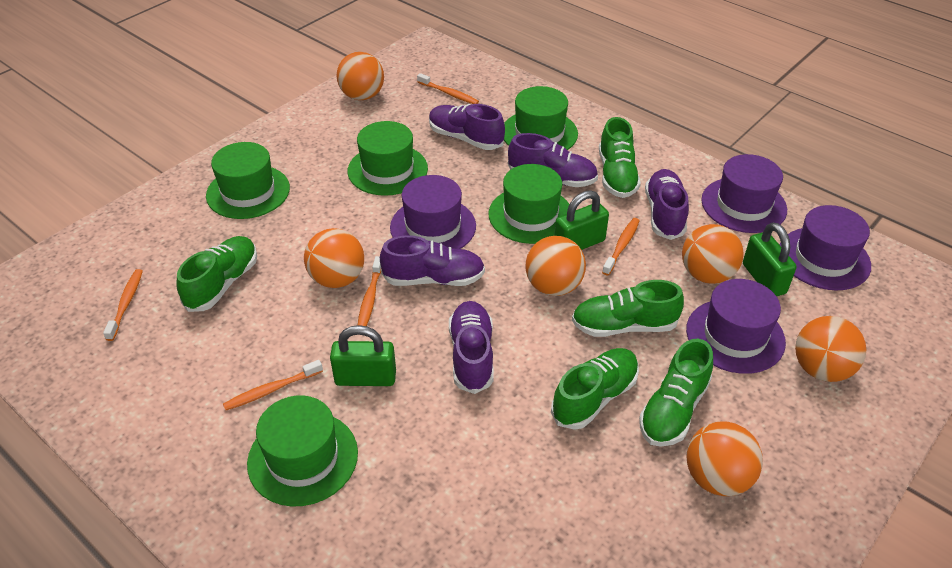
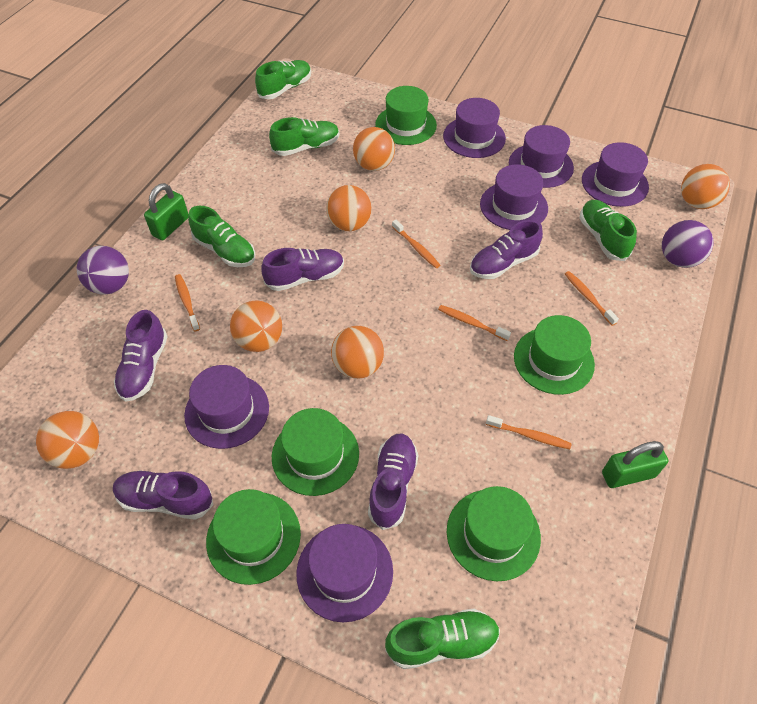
green padlock: [330,325,396,386] [554,190,609,250] [743,223,797,296] = 3 -> [144,183,189,240] [602,441,668,488] = 2
purple ball: none = 0 -> [77,246,129,295] [662,220,713,268] = 2
purple hat: [390,175,476,249] [686,279,786,374] [701,154,787,233] [780,205,871,291] = 4 -> [184,365,269,449] [296,524,393,622] [443,98,506,158] [480,164,548,230] [509,125,574,188] [582,142,649,207] = 6

